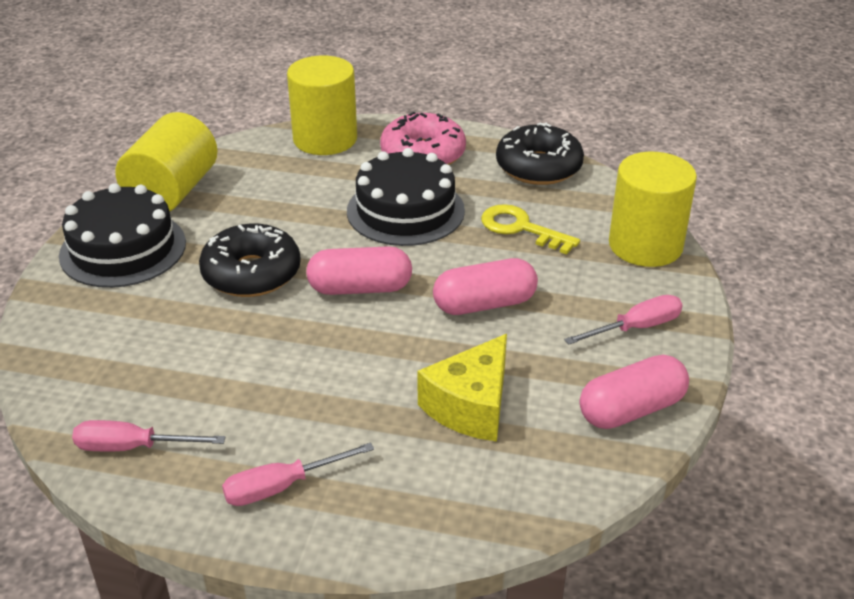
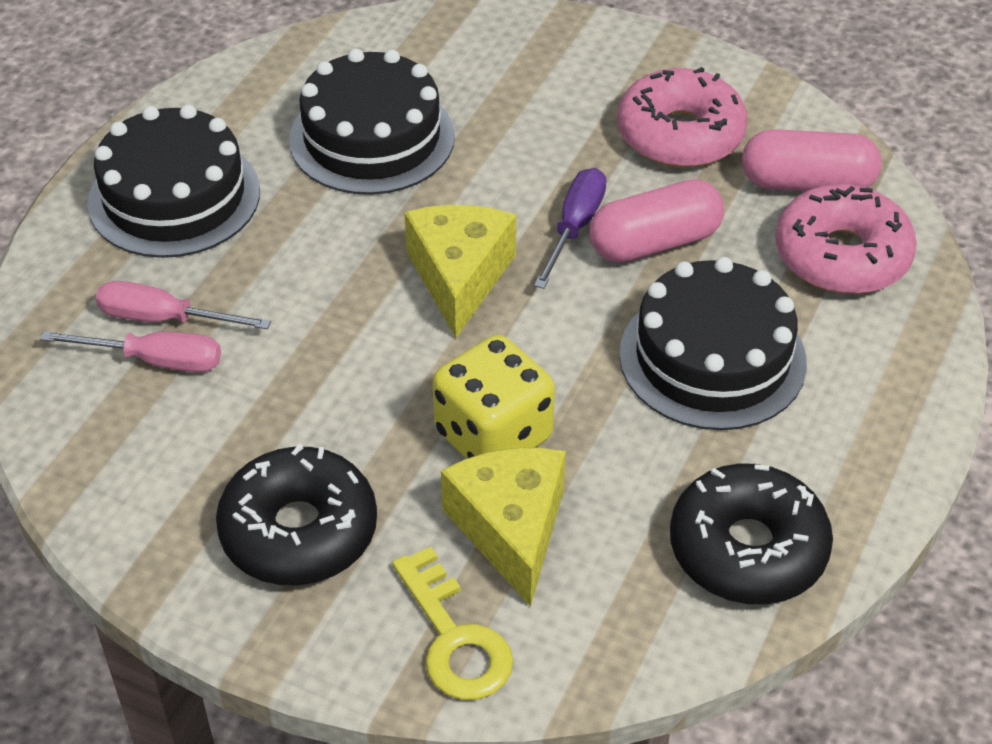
black cake: [59,183,186,288] [347,148,465,246] = 2 -> [87,105,260,258] [289,49,455,195] [619,257,807,430] = 3
pink capsule: [306,246,412,295] [433,258,538,315] [580,355,689,429] = 3 -> [589,179,724,263] [742,129,881,191] = 2
pink donut: [380,112,466,165] = 1 -> [617,67,748,168] [775,184,917,294] = 2
pink screwdriver: [72,420,225,451] [222,442,374,506] [564,295,683,345] = 3 -> [40,331,221,372] [96,281,271,329] = 2
purple screwdriver: none = 0 -> [534,168,606,289] = 1
yellow cheese: [417,334,507,441] = 1 -> [404,205,516,338] [441,448,566,607] = 2
yellow cylinder: [115,112,217,212] [287,56,357,155] [609,152,697,267] = 3 -> none = 0
yellow dice: none = 0 -> [433,335,555,459] = 1

